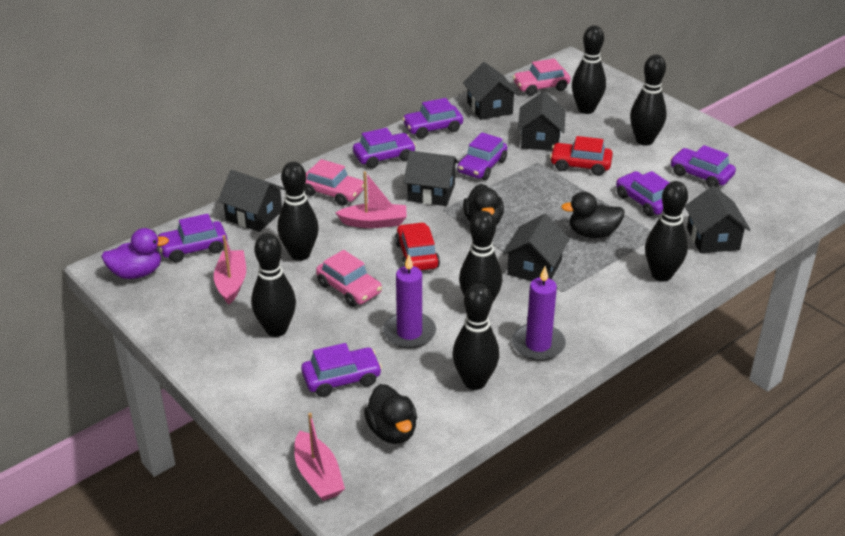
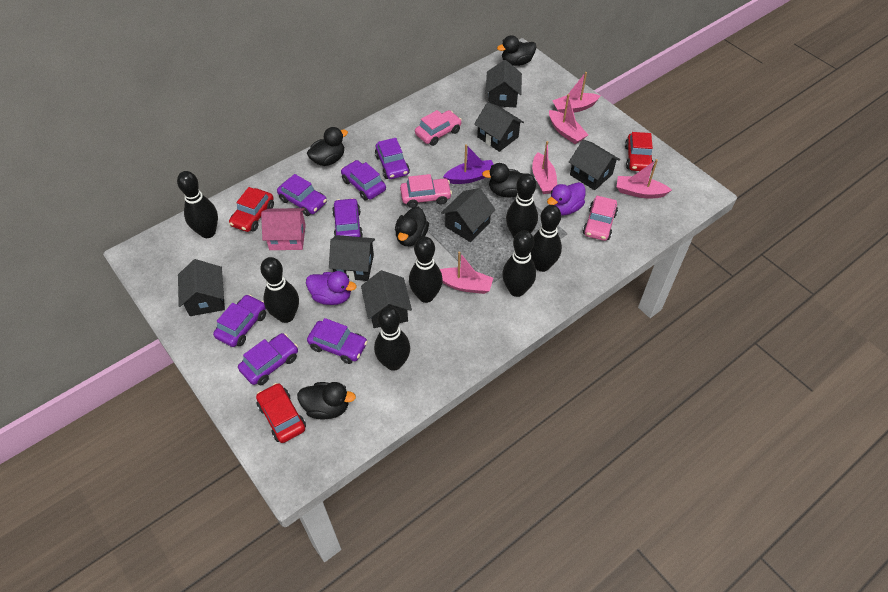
black duck: [364,384,417,444] [463,184,504,225] [561,192,625,238] = 3 -> [297,382,356,420] [307,127,348,166] [395,207,429,246] [482,163,524,197] [497,35,536,66] = 5
black house: [218,170,285,232] [404,151,459,206] [463,62,519,120] [503,214,570,281] [518,91,566,151] [685,186,751,253] = 6 -> [178,259,225,316] [329,235,375,281] [361,270,412,328] [441,188,496,242] [474,102,524,152] [485,60,522,107] [569,139,620,190] = 7
pink boat: [214,235,246,304] [294,413,345,501] [336,171,407,228] = 3 -> [440,252,493,294] [532,141,557,194] [549,94,588,144] [552,72,601,114] [617,159,672,198] = 5
pink house: none = 0 -> [261,208,306,250] = 1
purple boat: none = 0 -> [443,144,494,184] = 1
purple candle: [383,255,436,349] [512,266,566,361] = 2 -> none = 0
purple duck: [101,228,169,279] = 1 -> [306,271,357,305] [547,182,586,215] = 2
red car: [395,222,440,270] [550,136,613,176] = 2 -> [229,187,274,232] [256,383,306,443] [625,132,654,171] = 3

